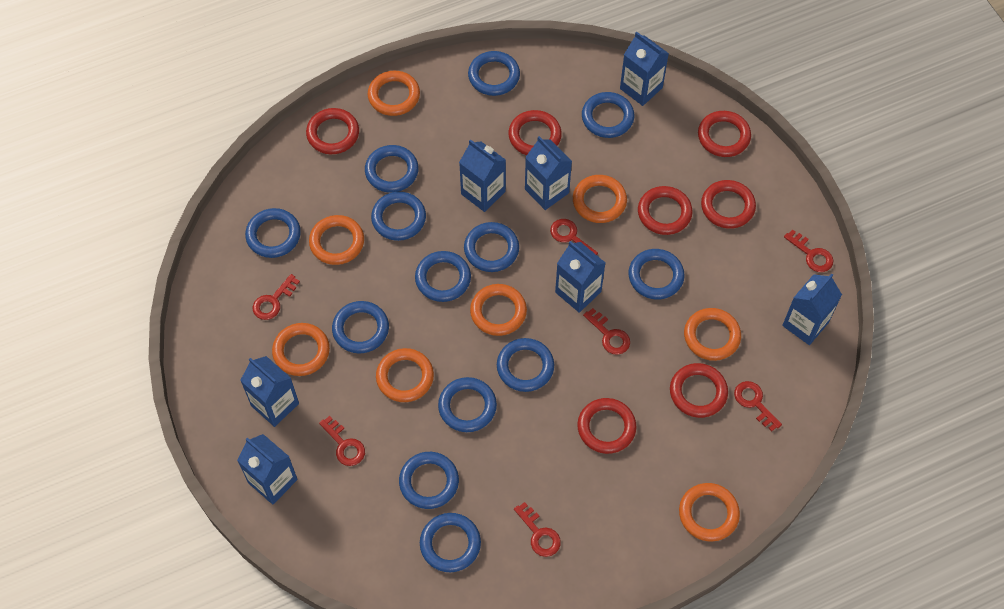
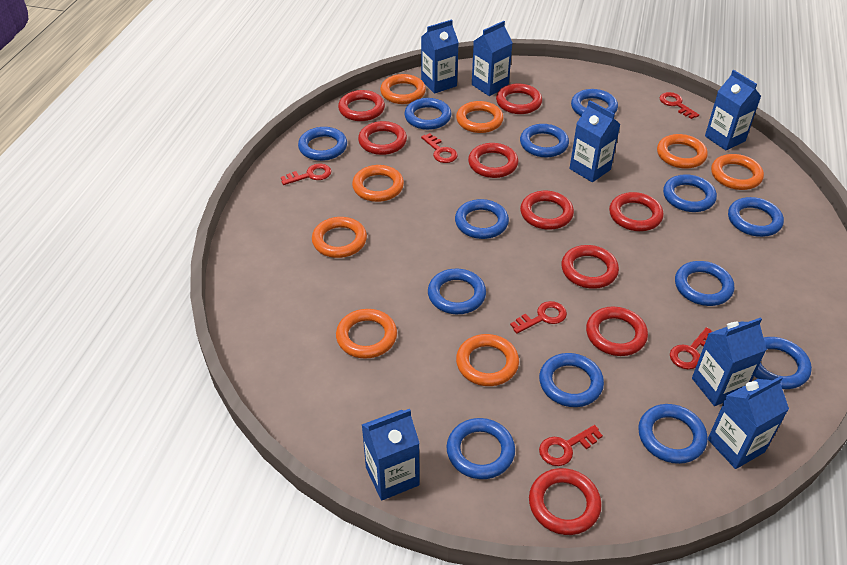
red key: [253,274,300,320] [319,416,365,466] [514,502,561,557] [550,219,598,255] [583,308,630,355] [734,381,782,432] [784,229,833,272] = 7 -> [281,163,331,185] [421,133,458,163] [510,301,567,334] [539,425,603,466] [659,92,699,119] [670,327,712,369] = 6
red ring: [306,108,359,154] [508,110,562,155] [577,398,637,454] [638,186,692,235] [670,363,728,418] [698,111,751,157] [701,180,756,229] = 7 -> [338,90,385,121] [358,121,407,155] [468,143,518,178] [496,83,542,114] [520,191,574,230] [529,468,602,535] [561,245,619,289] [586,306,648,356] [609,192,664,231] = 9

